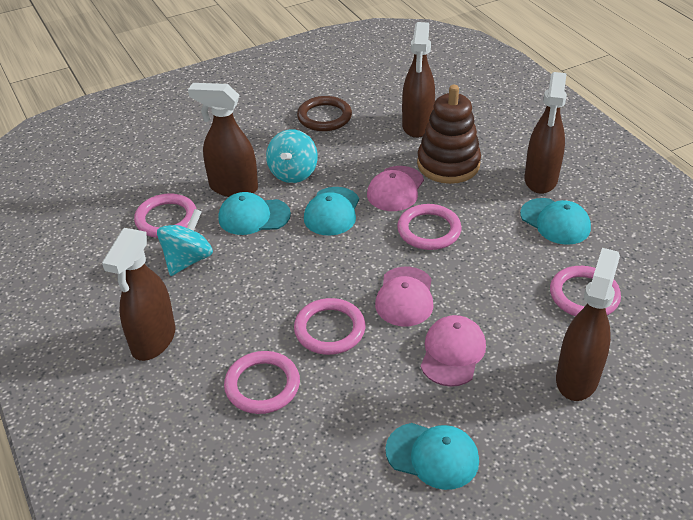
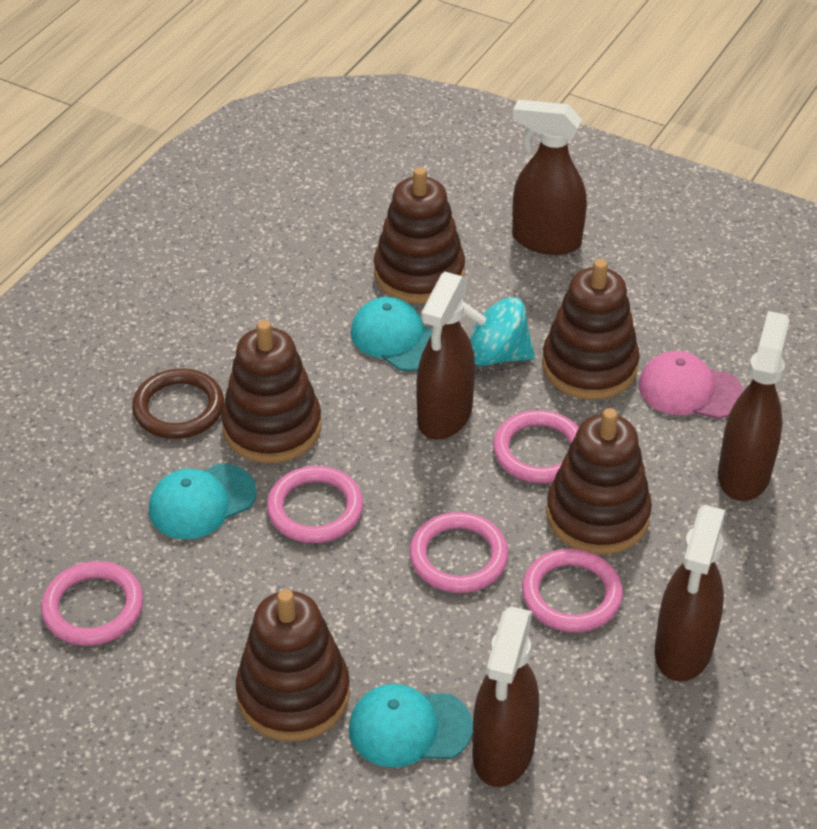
brown stacking toy: [417,85,481,184] = 1 -> [221,320,321,463] [236,589,350,741] [374,167,465,304] [542,259,640,400] [546,408,652,555] = 5
pink cap: [367,166,424,211] [375,267,434,326] [421,315,486,387] = 3 -> [638,351,744,419] = 1
turquoise cap: [218,192,291,235] [304,187,359,236] [385,423,479,490] [520,198,591,245] = 4 -> [149,463,257,539] [349,684,473,768] [351,297,432,371] = 3
turquoise spinning top: [157,209,213,276] [266,130,318,183] = 2 -> [464,297,535,366] = 1

